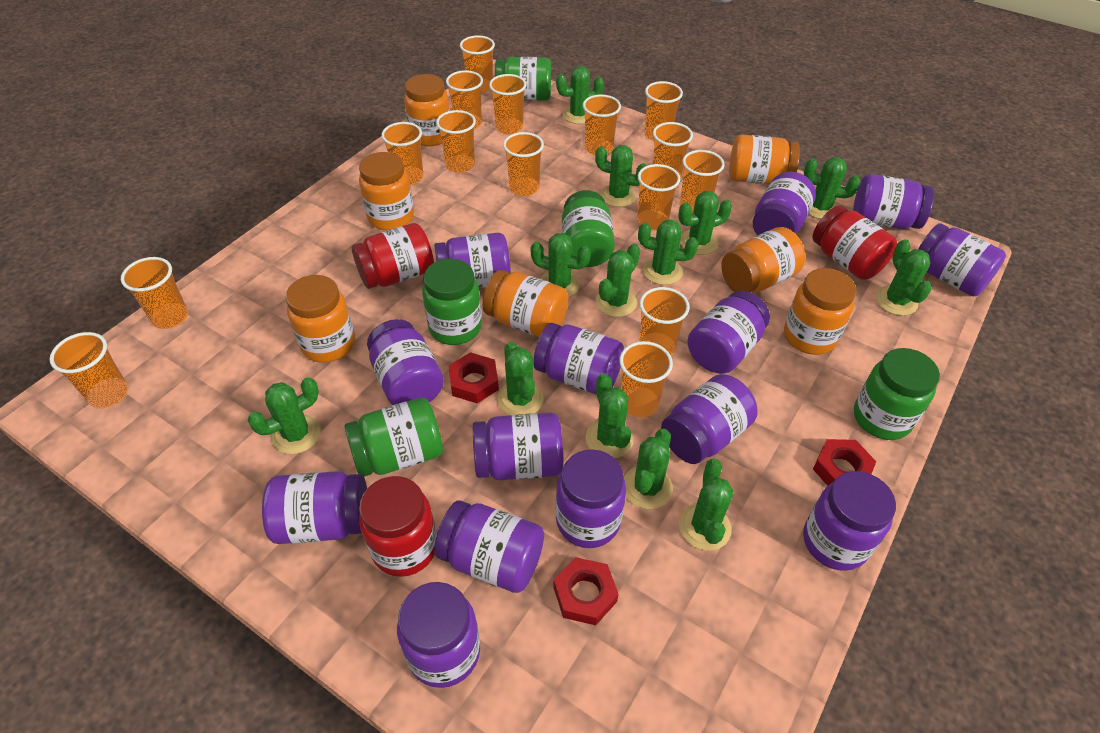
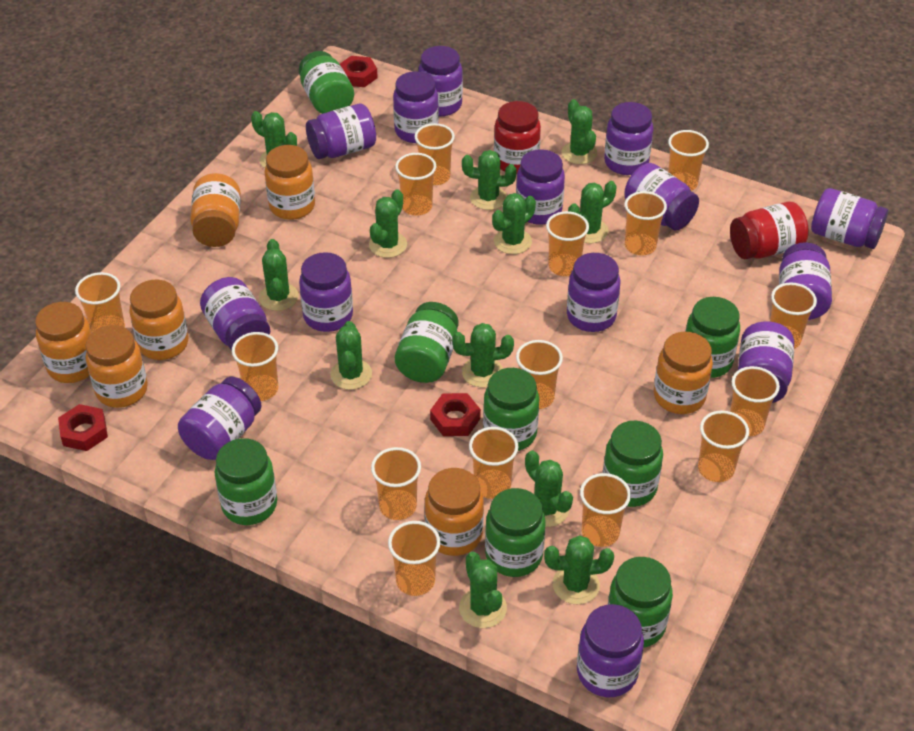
green cactus: [247,377,321,454] [497,342,544,416] [530,233,591,297] [556,66,604,124] [585,373,634,458] [595,145,646,207] [596,243,640,317] [624,429,673,509] [638,219,698,285] [678,191,732,255] [679,459,734,551] [804,157,861,219] [875,239,932,316] = 13 -> [251,111,297,168] [259,239,299,311] [330,321,372,390] [369,189,407,258] [452,323,514,387] [459,552,507,628] [462,150,517,210] [492,193,536,254] [525,451,573,527] [544,536,614,604] [562,99,597,164] [568,181,616,243] = 12
green jar: [344,398,443,477] [422,259,482,345] [495,57,551,101] [562,190,615,267] [854,348,940,440] = 5 -> [215,438,277,525] [299,51,354,114] [395,302,459,383] [483,368,539,451] [485,488,546,577] [603,421,663,507] [608,557,673,648] [685,297,740,378] = 8
red jar: [352,223,434,289] [359,476,437,577] [812,205,897,280] = 3 -> [494,101,541,174] [730,202,809,259] = 2

